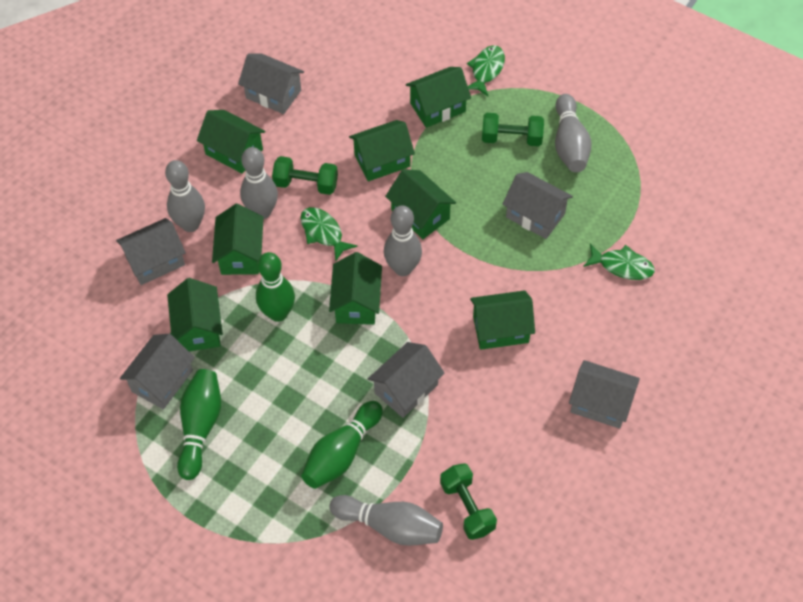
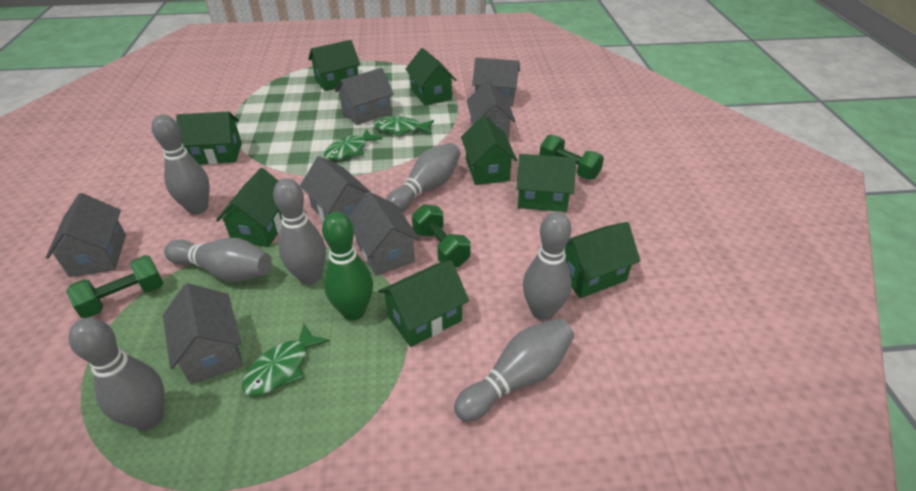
green bowling pin: [177,369,221,480] [256,252,295,322] [301,401,383,489] = 3 -> [322,212,373,320] = 1
grey bowling pin: [165,160,205,232] [240,147,278,219] [329,495,443,546] [384,205,422,276] [555,94,591,172] = 5 -> [68,317,164,430] [152,115,210,215] [164,238,272,282] [273,178,326,285] [386,143,460,212] [454,318,574,422] [523,212,572,321] = 7
grey house: [116,218,186,285] [120,334,195,410] [238,53,304,114] [368,342,444,418] [502,172,573,239] [569,360,640,429] = 6 -> [46,193,126,277] [163,283,243,385] [300,156,370,221] [335,68,394,125] [349,192,420,276] [466,81,515,141] [472,58,520,106] = 7

